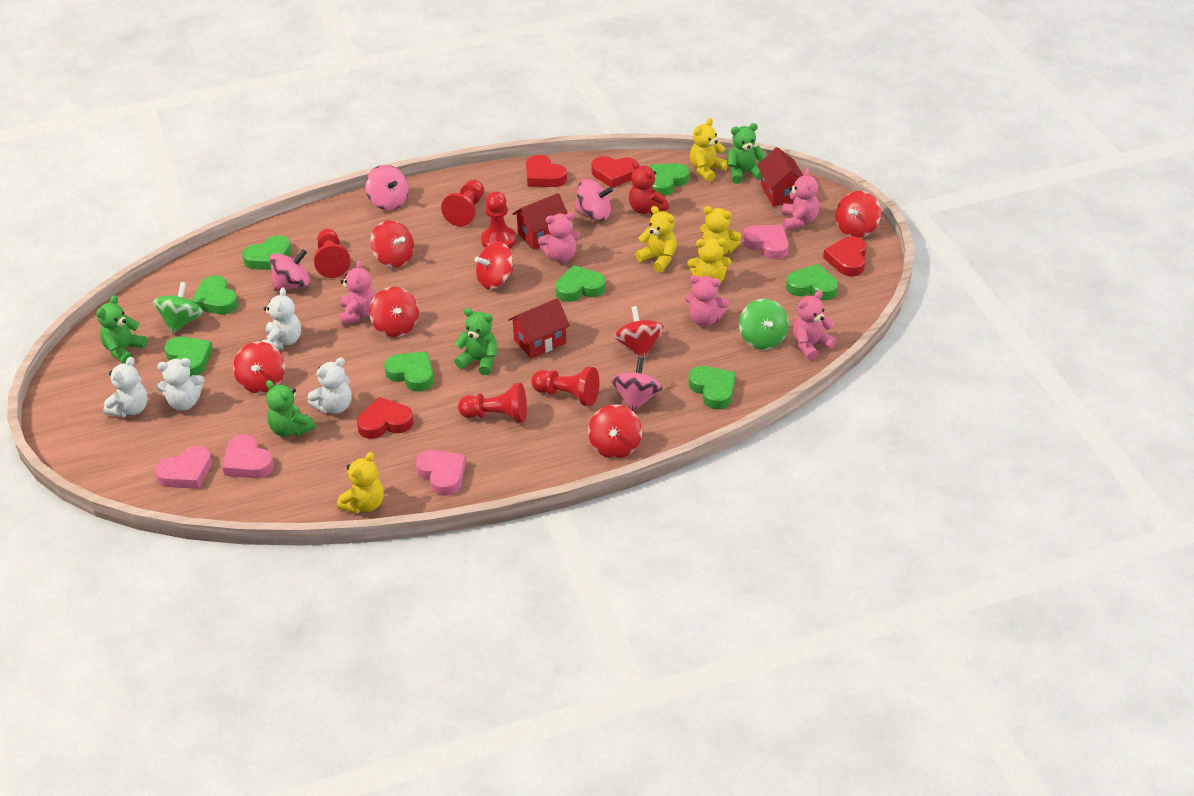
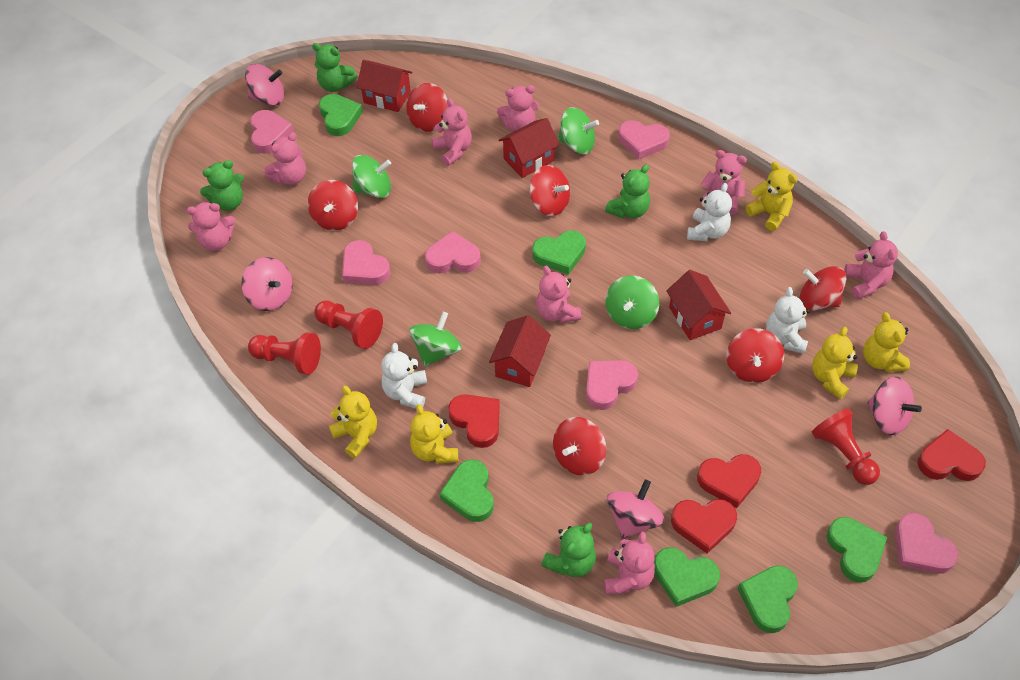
green heart: [164,337,213,376] [192,276,238,314] [242,235,291,270] [384,352,434,391] [555,265,606,302] [650,163,690,196] [688,366,736,409] [786,264,838,300] = 8 -> [319,94,363,136] [439,460,494,522] [532,230,586,275] [654,547,720,607] [737,565,798,633] [826,517,887,583] = 6
green spinning top: [153,282,203,334] [739,299,789,350] = 2 -> [352,155,391,198] [409,312,462,367] [558,107,599,154] [605,275,659,329] = 4
pink heart: [155,446,212,489] [222,434,274,478] [416,450,466,496] [743,225,789,260] = 4 -> [250,110,294,153] [342,240,390,285] [425,231,481,274] [586,360,638,410] [618,120,670,160] [895,513,958,574] = 6
pink teddy bear: [339,260,376,324] [538,212,580,263] [685,275,729,327] [782,168,819,230] [793,291,836,360] = 5 -> [187,202,235,251] [264,132,306,185] [432,98,472,166] [497,85,539,132] [536,266,581,323] [604,532,655,594] [699,150,747,215] [844,231,898,299] = 8
red house: [508,298,570,358] [513,193,567,250] [757,147,803,206] = 3 -> [357,60,412,112] [489,315,551,387] [499,118,559,178] [666,270,731,340] = 4
red pawn: [314,229,351,278] [441,180,484,227] [458,383,527,423] [481,191,516,249] [531,367,599,406] = 5 -> [248,332,321,375] [314,300,383,349] [811,408,880,485] = 3
red spinning top: [233,342,285,393] [369,287,419,337] [370,220,414,268] [475,242,513,289] [588,405,642,459] [614,306,664,359] [835,191,881,238] = 7 -> [308,180,358,231] [406,83,449,132] [529,165,570,216] [553,417,606,476] [726,328,784,383] [799,266,846,311] = 6
red teddy bear: [629,161,669,214] = 1 -> none = 0
white teddy bear: [103,357,148,417] [156,358,204,411] [262,287,301,350] [308,358,352,414] = 4 -> [381,343,427,408] [687,183,732,241] [766,287,810,354] = 3

